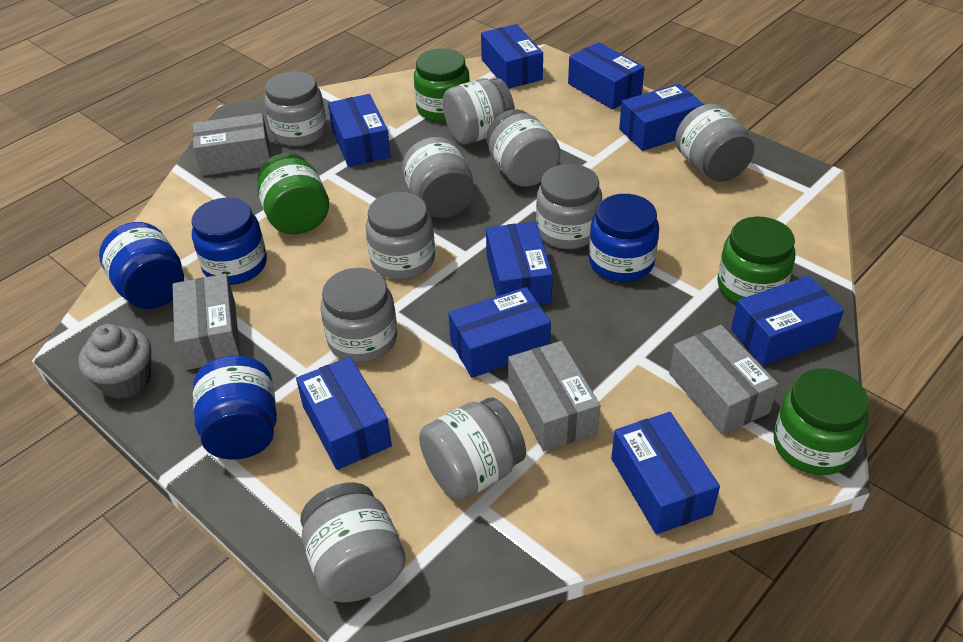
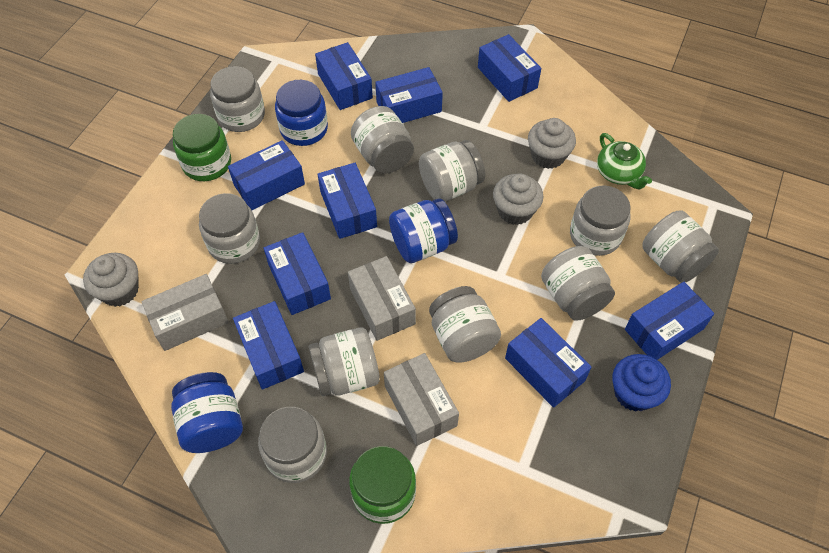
blue cupcake: none = 0 -> [612,354,671,412] = 1
blue jar: [99,222,184,309] [192,198,267,285] [193,356,277,460] [589,194,659,282] = 4 -> [171,372,243,453] [275,80,328,146] [389,198,458,263] = 3
green jar: [257,153,329,235] [414,49,470,122] [717,216,795,303] [774,368,869,475] = 4 -> [173,114,231,181] [349,446,416,524] = 2
green teapot: none = 0 -> [597,133,652,190] = 1
grey box: [173,274,240,370] [193,113,271,176] [508,341,600,451] [669,325,778,435] = 4 -> [141,274,229,351] [348,256,416,341] [384,353,459,446] = 3
grey cupcake: [78,324,151,399] = 1 -> [83,253,139,307] [493,174,543,225] [528,118,576,169] = 3

